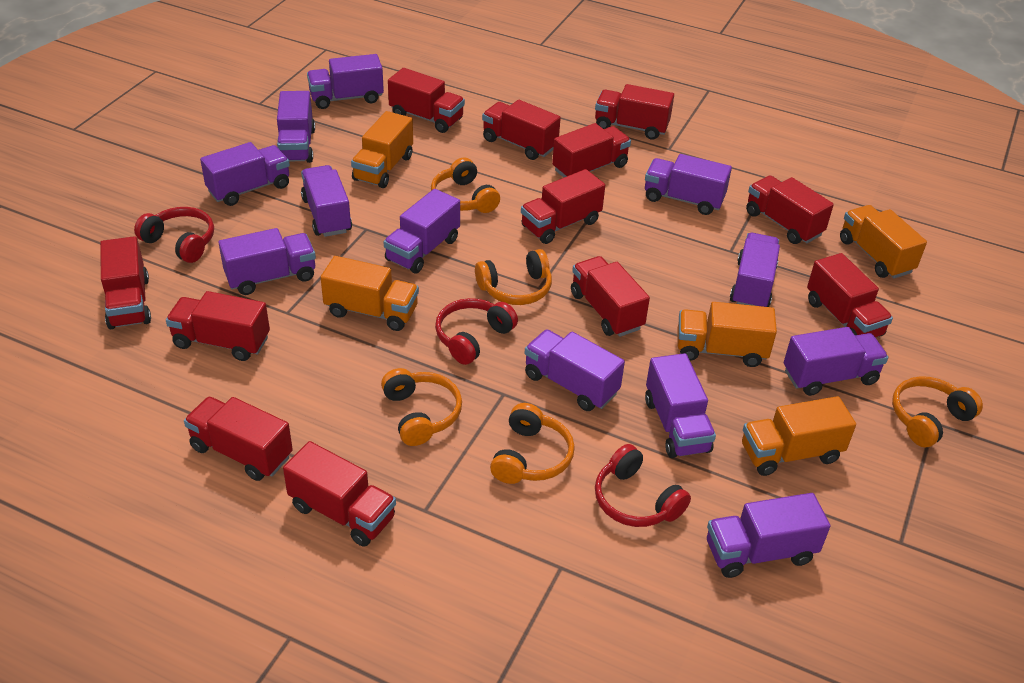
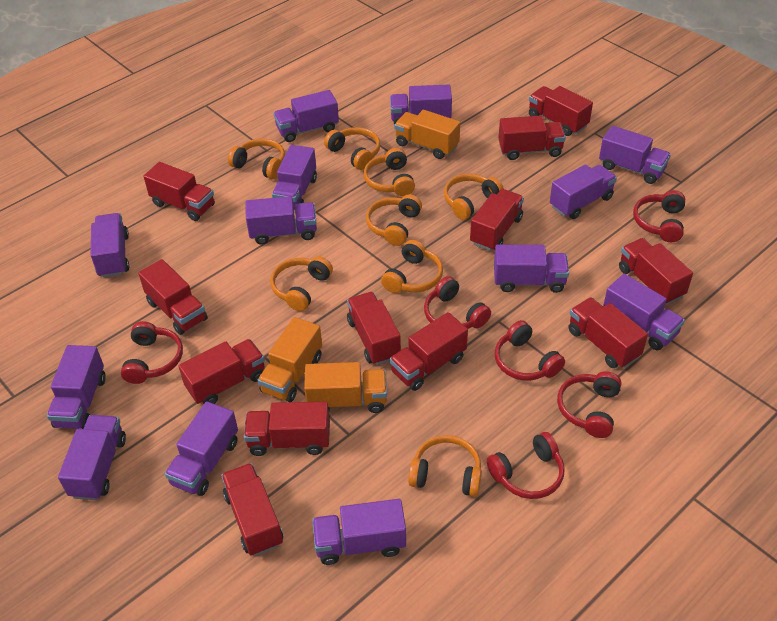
orange headphones: [381,368,462,446] [431,157,500,213] [475,249,552,305] [490,403,575,484] [892,376,983,447] = 5 -> [228,138,285,179] [270,256,333,311] [324,127,380,170] [364,148,415,196] [366,194,422,246] [381,240,443,293] [408,435,482,497] [444,174,504,220] = 8
orange truck: [321,256,419,331] [351,111,413,188] [677,302,777,367] [742,396,856,476] [840,205,927,278] = 5 -> [258,317,322,402] [304,362,387,413] [394,110,460,159] = 3
purple truck: [200,142,290,206] [218,228,316,295] [277,91,315,163] [301,165,352,237] [307,54,384,109] [384,189,460,273] [525,330,625,411] [645,154,732,215] [645,353,716,458] [707,493,831,578] [730,233,780,307] [784,327,888,396] = 12 -> [47,345,106,429] [58,415,126,500] [91,213,129,278] [165,401,238,496] [245,196,317,245] [272,145,317,210] [273,90,339,142] [312,499,406,565] [390,85,452,125] [494,245,569,293] [550,164,617,219] [599,126,671,184] [603,274,685,350] = 13
red headphones: [134,207,214,263] [435,298,518,365] [595,444,691,527] = 3 -> [121,321,183,384] [424,276,491,329] [487,432,565,499] [495,320,565,381] [557,371,622,438] [633,190,685,242] = 6

